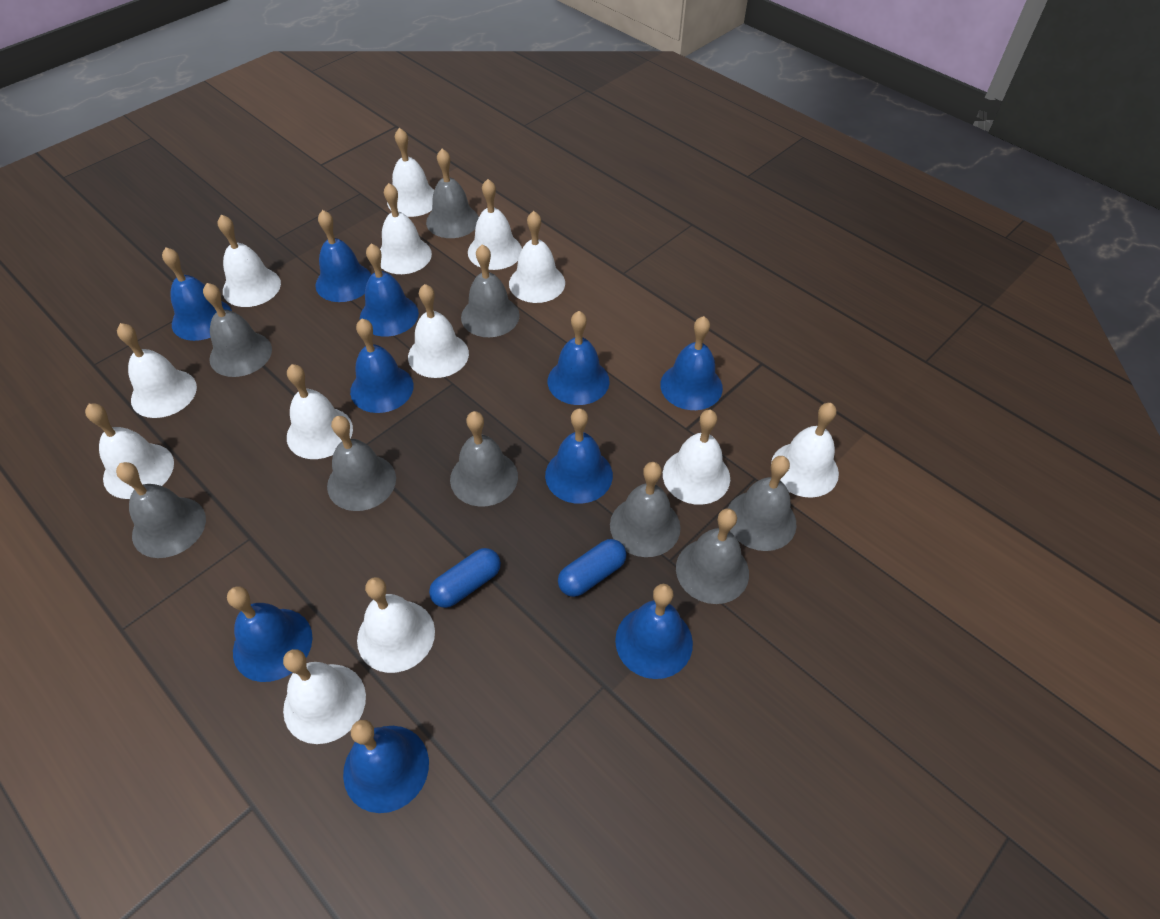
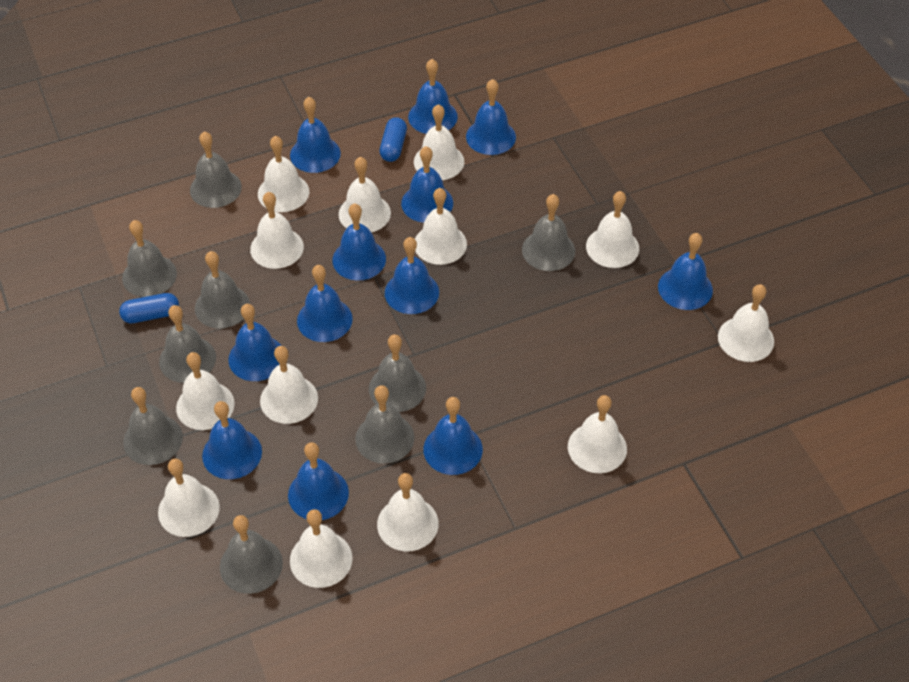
blue bell: [162,247,232,341] [227,586,313,682] [316,210,372,302] [343,720,429,813] [350,319,413,413] [360,244,419,337] [545,408,613,504] [548,311,610,405] [615,584,693,679] [660,316,723,410] = 10 -> [202,401,262,479] [228,304,282,381] [288,442,349,520] [290,97,341,173] [297,265,353,342] [332,203,386,281] [385,237,439,314] [401,146,453,223] [408,59,458,134] [423,397,483,475] [466,79,516,155] [658,233,713,310] = 12

